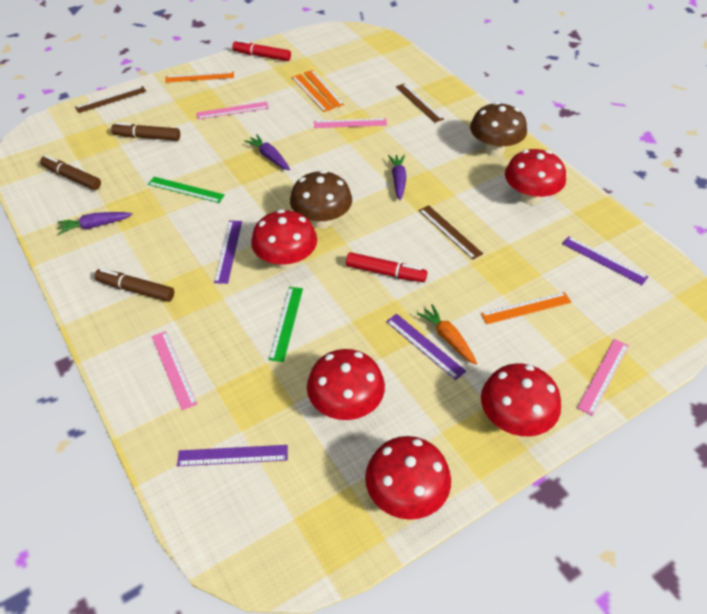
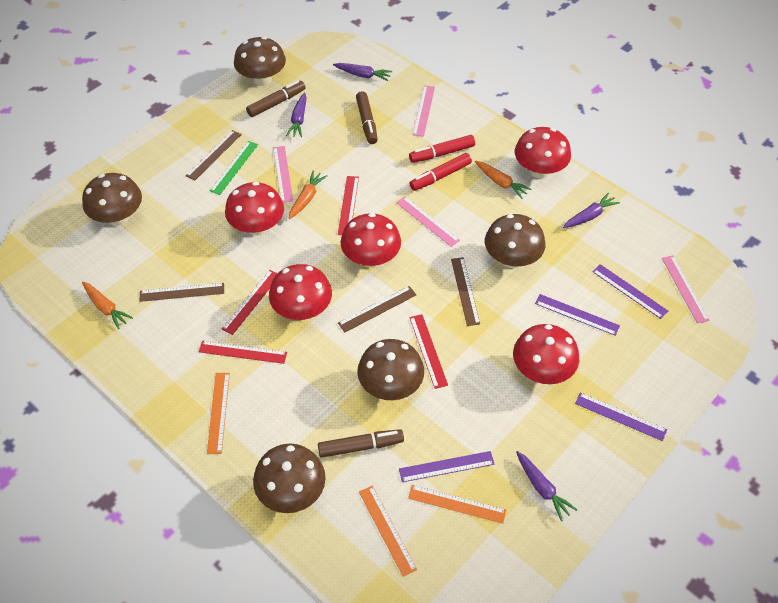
brown mushroom: [290,170,352,229] [470,102,527,156] = 2 -> [82,173,142,226] [234,37,286,86] [253,443,326,513] [357,339,424,400] [485,214,545,268] = 5
brown ruler: [75,86,147,113] [396,83,444,123] [419,205,483,260] = 3 -> [139,283,224,302] [186,130,242,180] [338,286,416,333] [451,257,480,326] = 4
green ruler: [148,177,225,203] [269,287,303,362] = 2 -> [210,141,258,195] = 1
orange carrot: [416,304,477,365] = 1 -> [82,282,133,329] [288,170,328,219] [475,160,532,199] = 3
orange ruler: [165,71,234,83] [291,74,334,112] [304,70,344,108] [481,292,571,324] = 4 -> [207,373,230,454] [359,486,417,577] [408,485,506,524] = 3
purple carrot: [57,212,133,234] [244,134,290,170] [388,155,406,200] = 3 -> [286,92,307,137] [333,63,392,81] [516,451,577,521] [563,192,620,228] = 4
red ruler: none = 0 -> [199,341,287,364] [222,270,278,335] [338,176,359,235] [409,314,448,389] = 4

